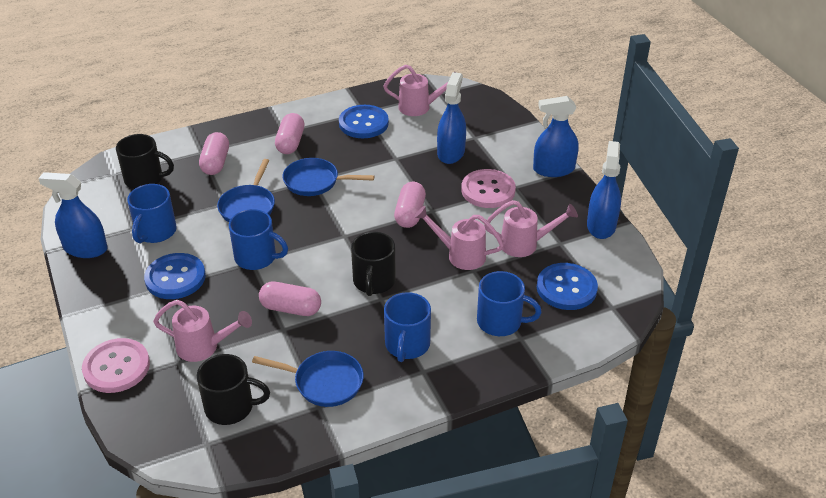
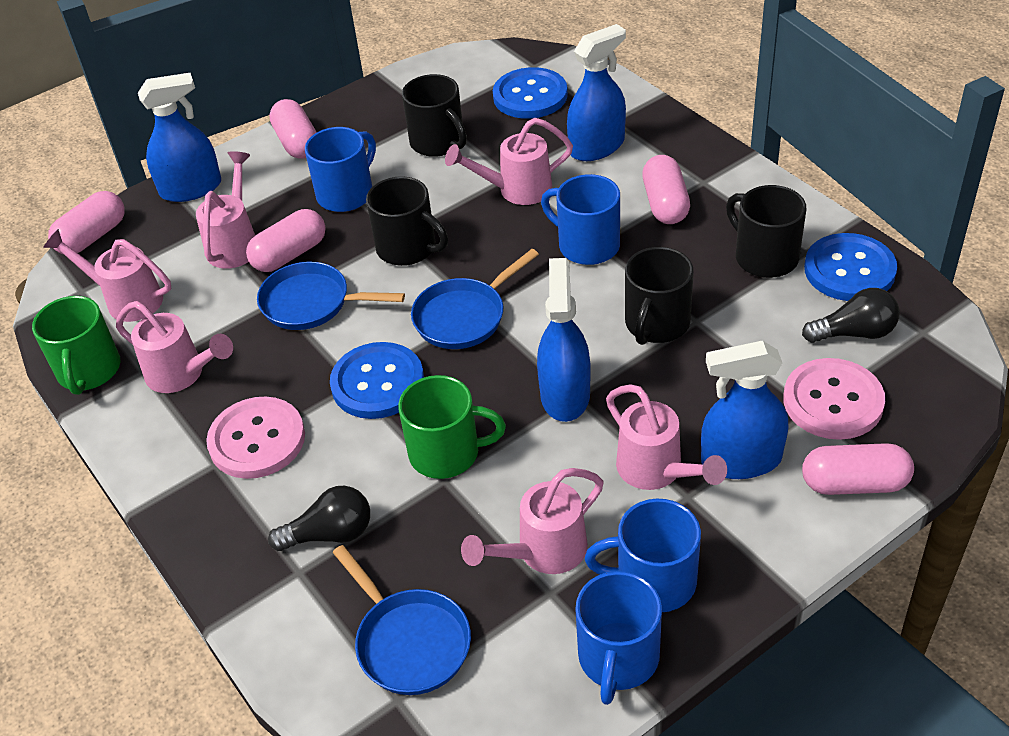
black light bulb: none = 0 -> [268,486,370,551] [802,288,900,343] = 2
black mug: [116,134,174,189] [197,354,270,425] [351,232,396,296] = 3 -> [366,176,448,266] [402,74,467,157] [625,247,694,345] [726,185,807,278] = 4
green mug: none = 0 -> [32,296,120,395] [398,375,506,479] = 2
pink capsule: [199,132,229,175] [259,282,321,316] [275,113,305,154] [394,182,426,228] = 4 -> [48,191,125,254] [246,209,326,272] [269,99,317,159] [642,155,690,224] [802,443,914,495] = 5
pink watering can: [153,300,252,362] [383,65,457,116] [414,206,504,270] [484,200,578,257] = 4 -> [43,229,171,322] [116,301,233,393] [196,151,255,269] [445,118,573,205] [461,468,604,574] [606,384,727,490] = 6

